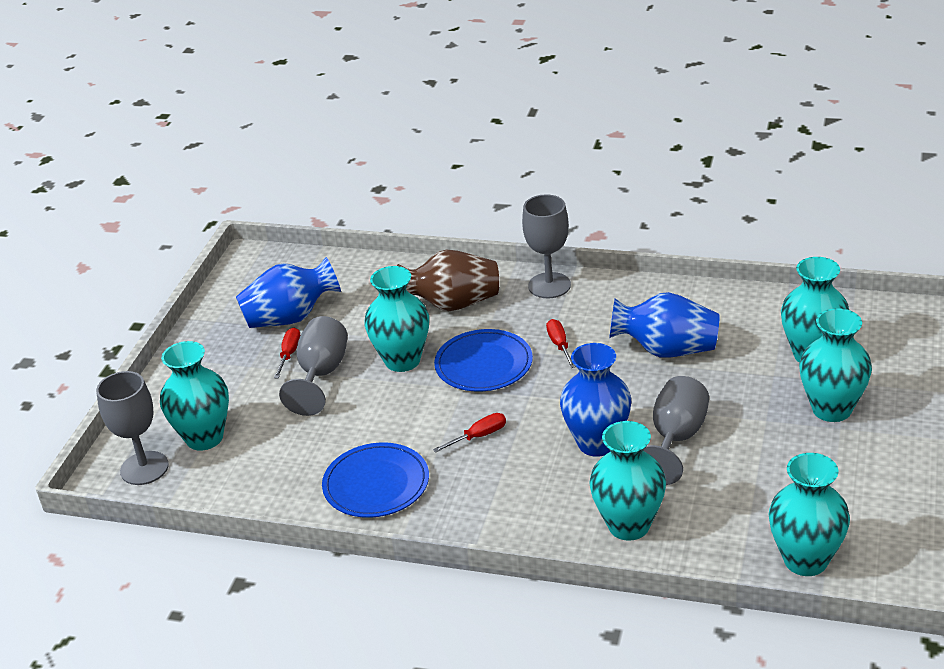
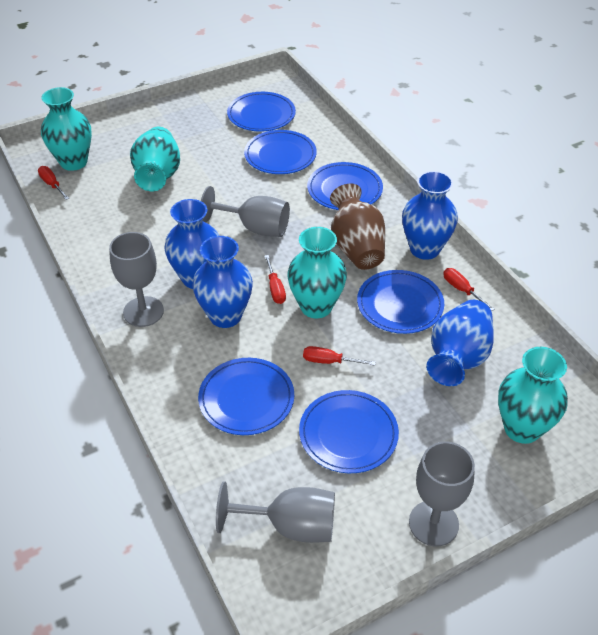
blue plate: [322,442,429,518] [434,329,533,392] = 2 -> [198,358,294,435] [227,92,296,132] [244,130,317,174] [299,390,399,473] [307,162,383,210] [357,270,444,334] = 6
blue vase: [236,257,341,328] [560,343,631,457] [609,292,720,357] = 3 -> [164,199,219,289] [192,236,253,328] [402,171,458,260] [426,300,494,386] = 4
red screwdriver: [274,328,301,378] [433,413,506,453] [546,319,576,368] = 3 -> [38,166,69,200] [265,255,286,304] [303,346,376,366] [443,268,495,311] = 4
turquoise vase: [160,341,229,451] [364,266,429,372] [589,421,666,541] [769,453,850,576] [781,257,849,362] [799,308,872,422] = 6 -> [41,87,92,171] [130,127,180,191] [287,227,347,318] [498,347,568,444] = 4

